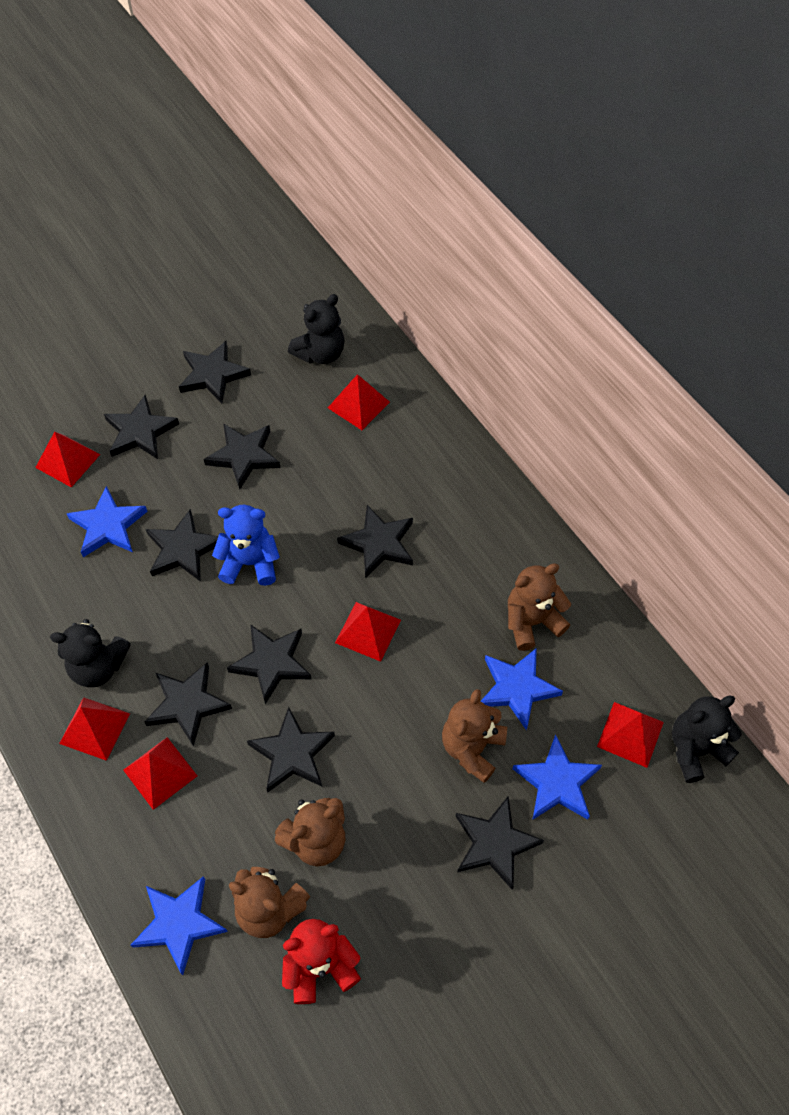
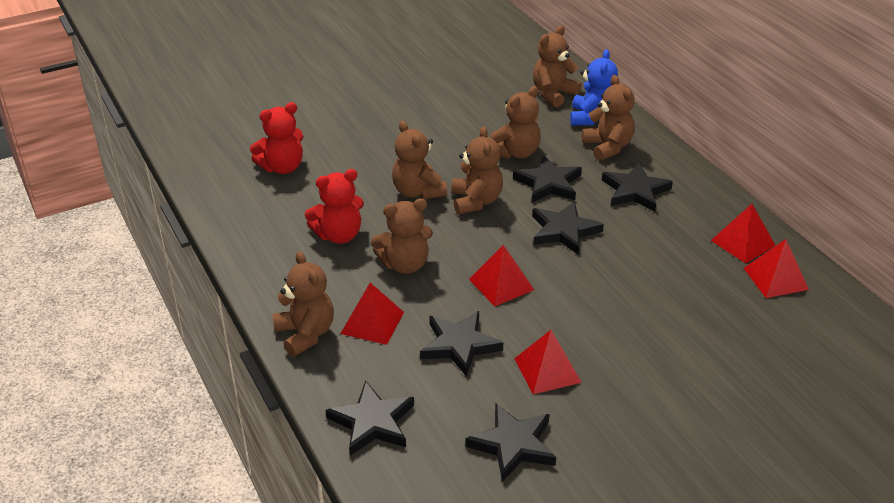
black star: [104,395,179,459] [145,662,232,747] [146,509,218,582] [179,341,251,403] [204,423,281,489] [227,624,311,704] [247,707,335,793] [337,505,413,578] [456,797,544,889] = 9 -> [326,381,414,456] [420,311,503,377] [465,403,556,482] [513,155,582,202] [532,201,604,254] [602,163,673,212] = 6
black teddy bear: [50,619,131,687] [288,294,345,364] [672,695,742,783] = 3 -> none = 0
blue star: [67,486,148,557] [131,876,228,975] [481,648,563,730] [512,734,602,820] = 4 -> none = 0
brown teddy bear: [229,867,310,938] [275,798,345,866] [442,689,507,783] [508,563,571,651] = 4 -> [272,251,334,357] [371,198,433,274] [392,121,447,199] [451,126,503,215] [491,86,541,159] [533,26,582,107] [581,75,635,161] = 7
red pyramid: [35,432,101,487] [59,697,130,761] [123,737,197,810] [328,374,390,430] [335,602,401,662] [597,702,664,768] = 6 -> [340,283,404,345] [469,245,534,307] [514,330,582,394] [711,204,776,263] [744,239,809,298] = 5
red teddy bear: [282,919,361,1004] = 1 -> [250,102,304,174] [305,169,364,244] = 2

